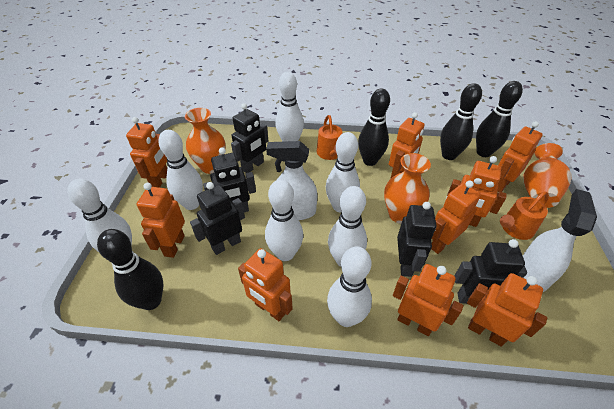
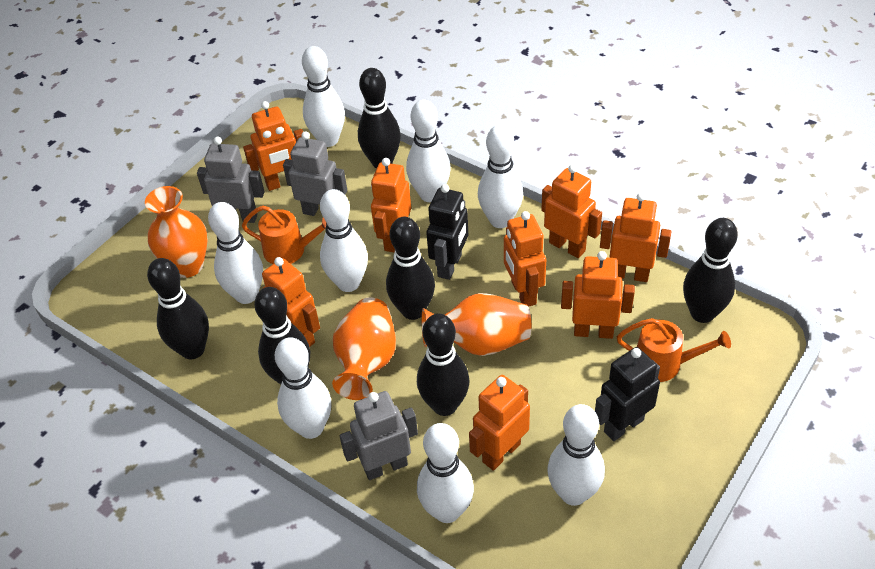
black bowling pin: [97,229,163,310] [358,88,390,166] [440,83,482,160] [476,81,523,157] = 4 -> [147,258,209,359] [254,287,310,385] [358,68,401,169] [386,217,435,320] [417,313,470,416] [683,218,738,323] = 6
black robot: [190,182,245,255] [203,147,256,212] [231,103,268,173] [397,202,436,277] [454,239,527,304] = 5 -> [426,184,468,280] [595,347,660,441] = 2
grey robot: none = 0 -> [197,137,265,223] [283,131,347,216] [339,391,418,480] = 3
orange robot: [126,117,167,188] [137,183,185,258] [238,248,293,321] [389,112,425,179] [393,264,463,336] [431,181,481,254] [447,156,507,227] [467,273,547,347] [498,121,543,192] = 9 -> [243,101,303,191] [262,257,320,347] [371,158,411,253] [469,375,530,471] [504,211,546,307] [541,164,602,258] [561,251,635,339] [600,192,672,282] = 8
white bowling pin: [67,179,132,252] [158,130,203,210] [265,179,303,261] [275,72,304,142] [326,132,360,213] [327,247,372,327] [328,186,367,267] = 7 -> [208,202,263,304] [275,337,331,439] [302,46,345,147] [320,189,368,292] [406,100,451,202] [417,423,474,523] [478,125,523,228] [547,404,605,506] = 8
white spray bottle: [266,141,317,220] [523,189,597,292] = 2 -> none = 0

